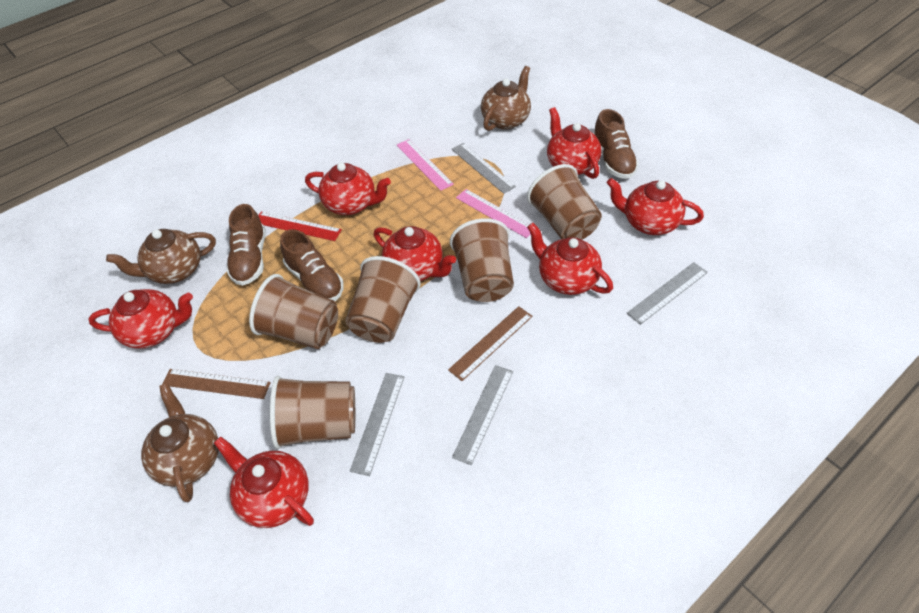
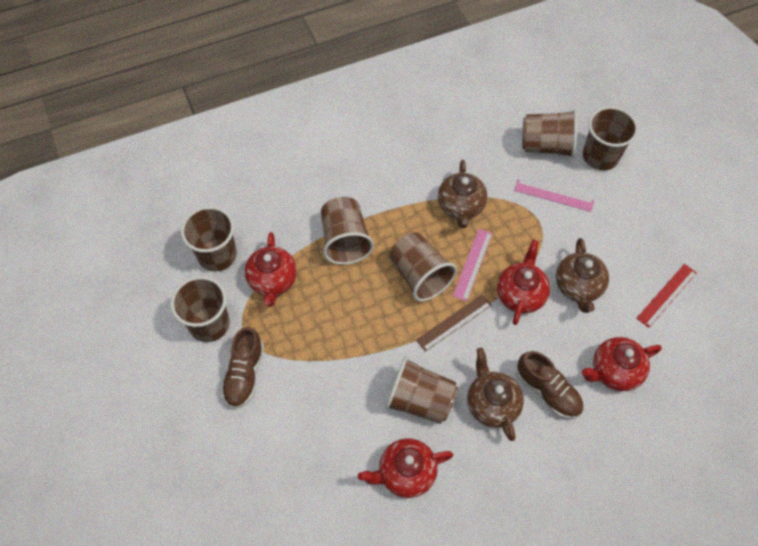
brown cup: [249,274,338,349] [270,376,355,449] [345,256,421,343] [450,218,514,302] [527,164,602,240] = 5 -> [171,276,230,342] [181,206,237,271] [321,197,374,265] [385,356,458,424] [389,232,457,302] [522,110,577,158] [583,106,638,170] = 7
brown ruler: [162,369,271,399] [448,306,533,381] = 2 -> [416,294,492,352] = 1
brown shoe: [226,204,266,286] [280,229,343,301] [593,109,639,179] = 3 -> [221,327,264,409] [516,351,583,419] = 2
grey ruler: [350,373,404,476] [451,143,516,194] [452,365,513,465] [626,262,708,325] = 4 -> none = 0
red teapot: [88,289,193,349] [214,436,314,528] [305,163,391,215] [374,226,456,281] [527,223,613,295] [547,107,601,179] [607,178,704,235] = 7 -> [245,232,297,307] [358,438,453,498] [497,240,550,325] [582,337,662,391] = 4

